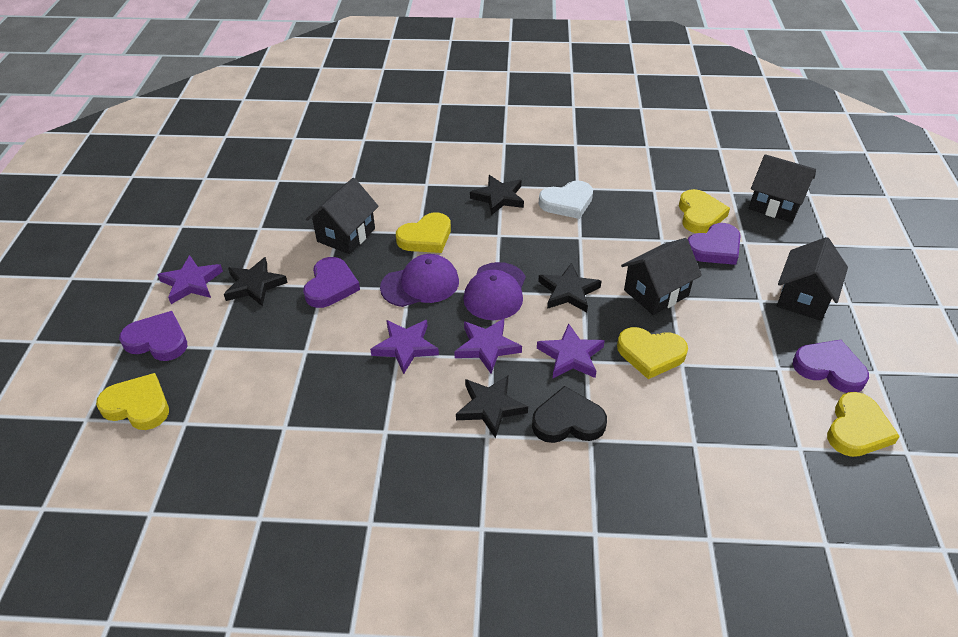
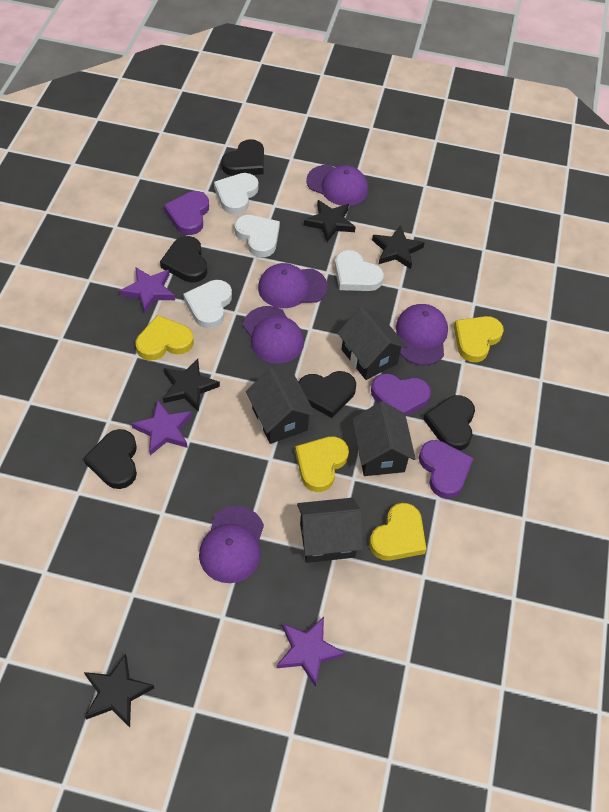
black heart: [532,386,607,443] = 1 -> [83,429,137,489] [160,236,207,282] [221,139,264,176] [299,371,356,418] [423,395,475,450] = 5
purple cap: [380,254,459,307] [463,262,526,320] = 2 -> [199,506,264,583] [243,306,304,364] [258,263,328,308] [306,165,368,206] [396,304,448,365] = 5
purple heart: [119,311,187,361] [303,257,360,308] [688,223,741,265] [793,340,869,393] = 4 -> [164,191,209,235] [371,373,431,416] [419,440,474,498] = 3
purple star: [157,255,223,304] [370,320,439,374] [454,318,522,373] [537,323,605,378] = 4 -> [119,267,175,313] [131,399,192,455] [277,617,345,687] = 3
white heart: [539,181,593,219] = 1 -> [183,280,232,329] [214,173,258,215] [234,215,280,257] [335,250,384,291] = 4
yellow heart: [96,373,169,430] [396,212,451,253] [617,327,688,379] [679,189,730,233] [827,392,900,457] = 5 -> [136,315,194,360] [295,436,349,492] [369,503,427,561] [454,316,504,362] = 4

